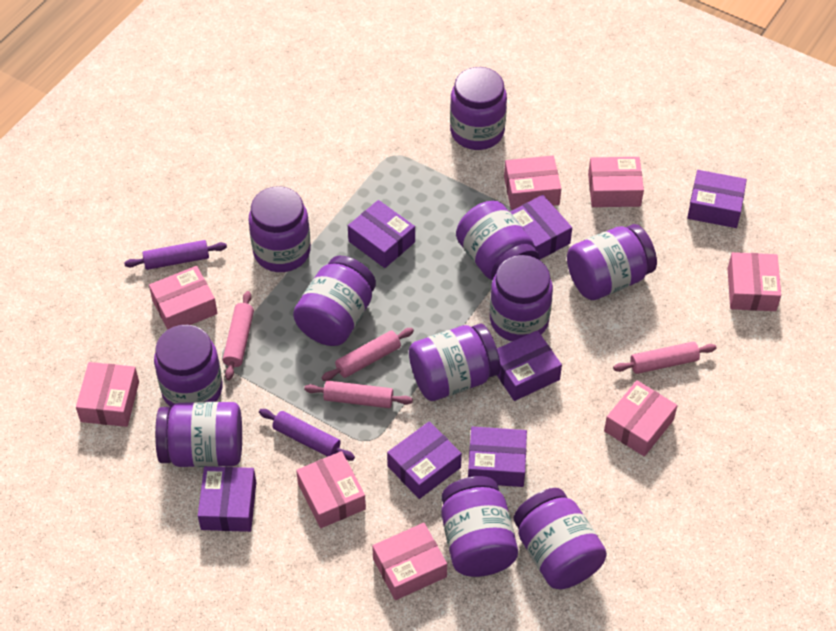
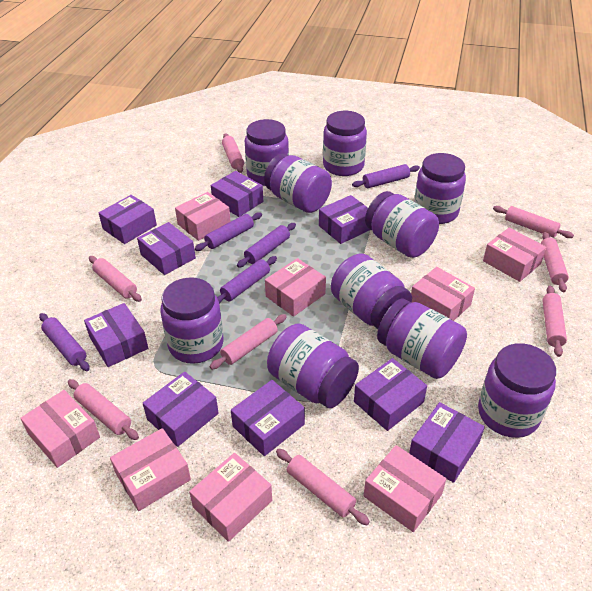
pink rolling pin: [223,291,254,380] [304,381,413,408] [321,328,414,381] [613,342,717,374] = 4 -> [68,379,139,440] [89,256,142,302] [210,314,287,370] [222,133,244,173] [276,449,370,525] [493,206,574,238] [541,232,569,292] [542,286,567,357] = 8
purple box: [198,466,256,532] [348,200,415,268] [387,421,462,499] [468,426,527,487] [497,330,562,401] [510,195,572,260] [687,170,747,228] = 7 -> [84,303,148,367] [98,195,157,244] [137,222,196,275] [143,371,219,447] [211,171,263,217] [231,380,305,456] [319,195,371,244] [354,358,427,431] [409,402,485,483] = 9
purple jar: [154,325,223,408] [155,402,242,467] [248,186,311,272] [293,256,376,346] [409,324,501,401] [441,476,518,577] [450,67,507,150] [456,201,539,280] [490,255,553,341] [514,488,607,589] [567,224,657,300] = 11 -> [160,278,224,364] [245,119,289,186] [264,154,332,213] [267,324,359,408] [323,111,367,176] [331,253,412,329] [365,191,439,258] [377,298,467,379] [414,153,466,224] [478,343,556,438] = 10
purple rolling pin: [124,240,227,270] [259,409,355,460] = 2 -> [39,313,90,371] [195,212,262,251] [217,256,277,304] [237,223,296,268] [352,164,420,188] = 5

